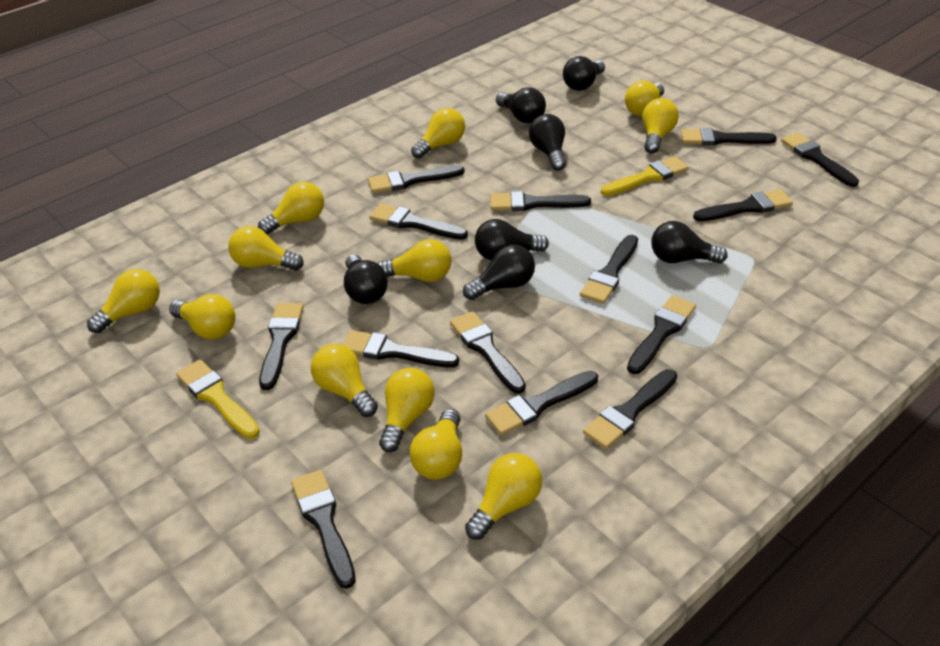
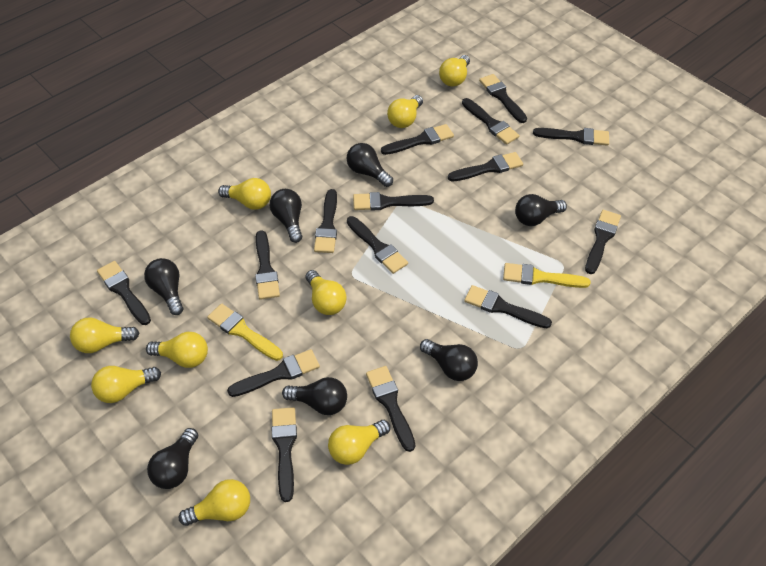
black brush: [259,303,304,390] [291,470,356,589] [343,330,459,368] [368,165,465,193] [370,203,468,240] [450,311,526,394] [485,371,598,436] [490,191,591,211] [580,235,638,304] [583,369,677,449] [627,295,696,374] [681,128,777,145] [693,189,793,221] [781,133,859,187] = 14 -> [97,261,151,325] [227,349,320,397] [255,230,280,300] [272,407,297,502] [314,189,337,253] [347,216,408,274] [353,192,434,211] [366,366,415,452] [381,124,454,155] [448,152,523,182] [462,98,519,145] [464,285,552,328] [479,74,527,123] [533,128,609,146] [585,210,621,274] = 15
yellow light bulb: [87,269,160,333] [169,294,235,340] [228,226,304,271] [258,182,324,235] [311,344,378,417] [377,239,451,282] [379,368,435,452] [409,409,462,480] [411,108,465,159] [465,453,542,540] [625,81,664,116] [642,98,679,154] = 12 -> [70,317,140,353] [91,366,161,403] [146,332,208,368] [179,479,250,526] [218,178,271,210] [306,270,347,315] [328,420,390,465] [387,95,423,128] [439,55,470,87] = 9

